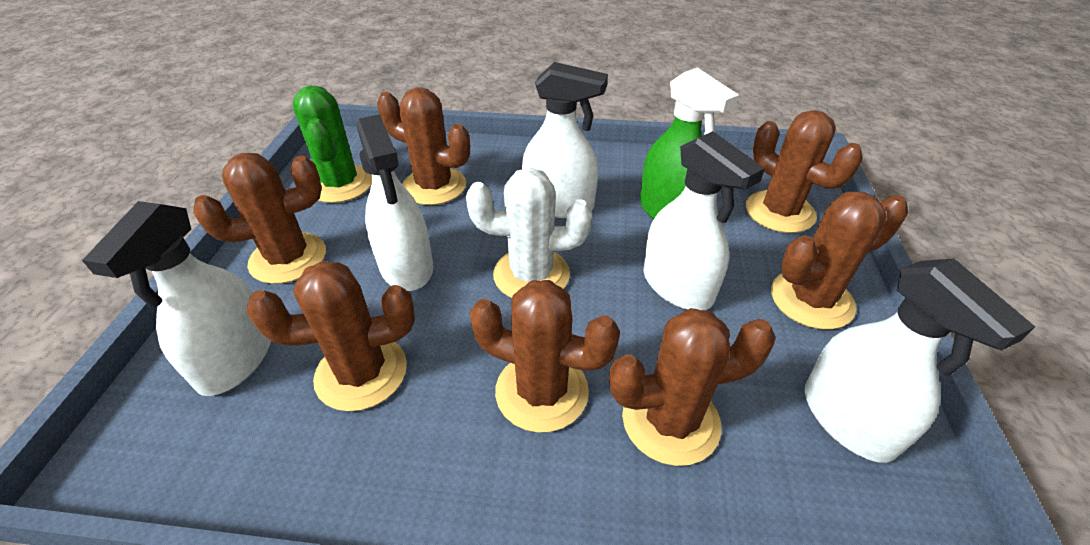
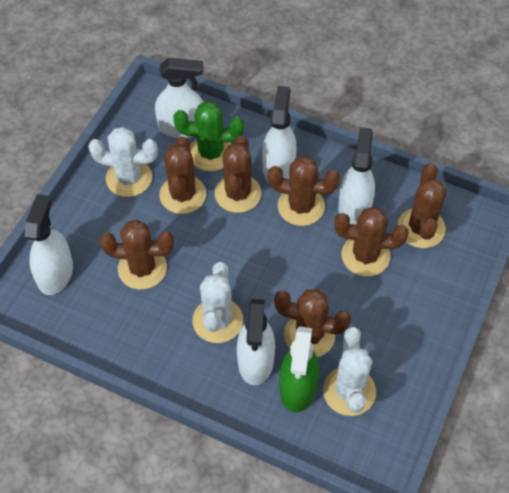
white cactus: [466,168,592,298] = 1 -> [88,127,158,197] [192,262,243,343] [323,327,376,416] = 3

